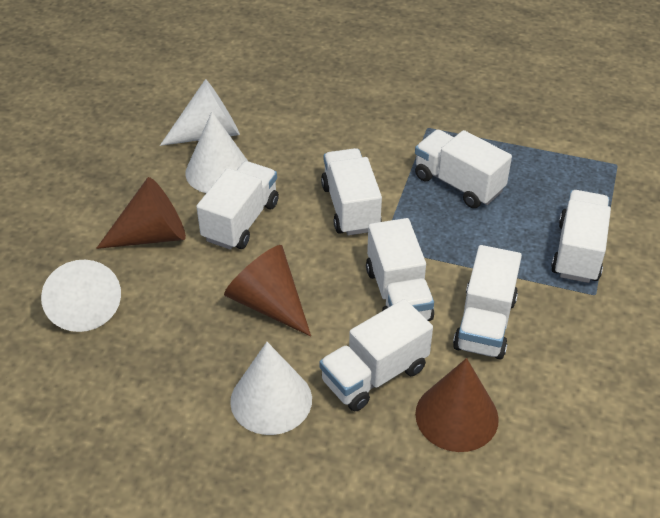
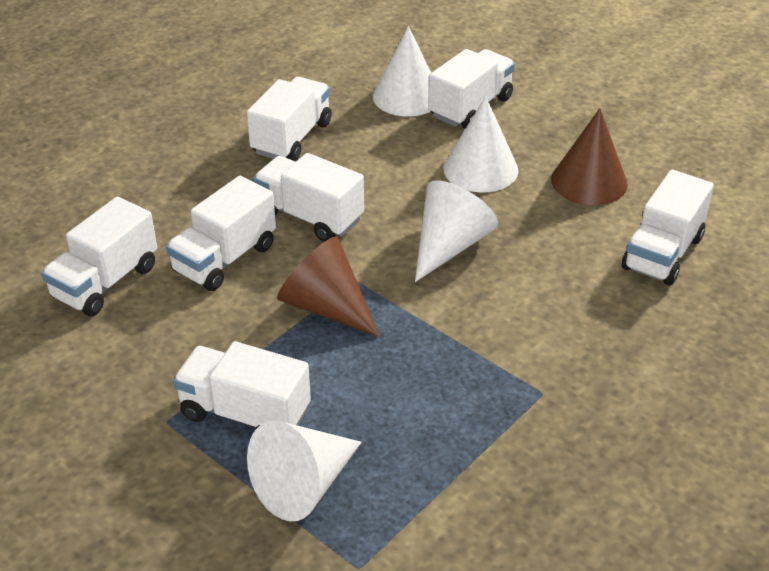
brown cone: [96,177,186,249] [224,245,311,336] [415,358,499,452] = 3 -> [277,237,380,337] [551,109,628,205] = 2

